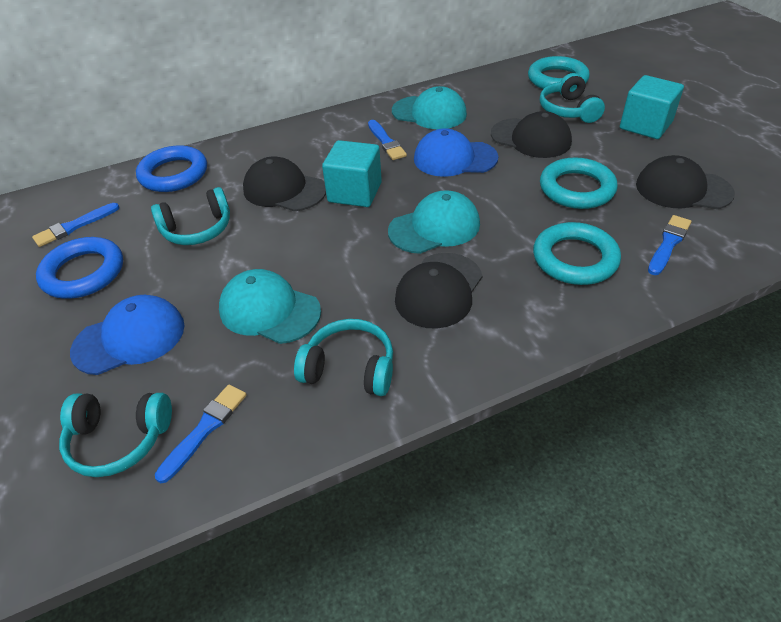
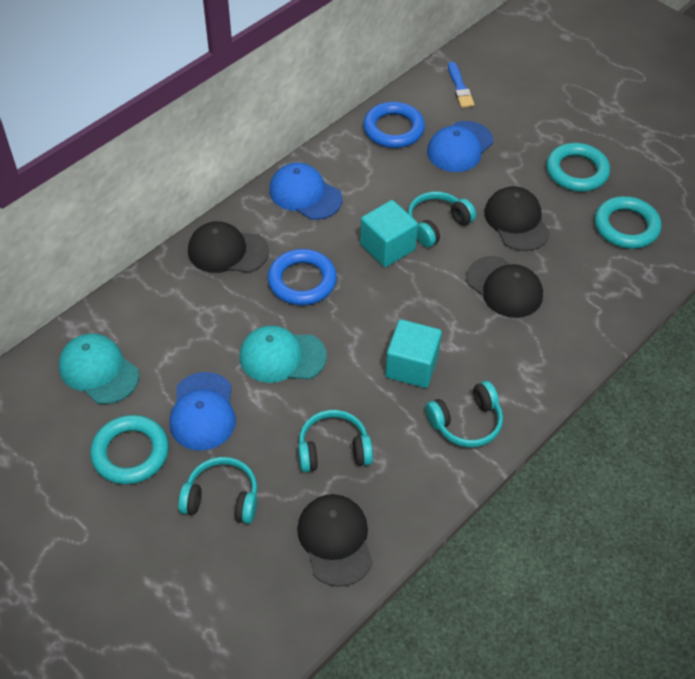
blue brush: [32,203,120,247] [155,385,247,483] [368,120,407,160] [648,215,691,275] = 4 -> [448,61,474,108] = 1
blue cap: [70,295,184,375] [414,128,498,177] = 2 -> [169,372,236,451] [269,163,342,220] [427,121,493,172] = 3
turquoise cap: [219,269,321,344] [388,190,480,254] [392,86,467,129] = 3 -> [59,334,139,404] [239,326,327,383] = 2

